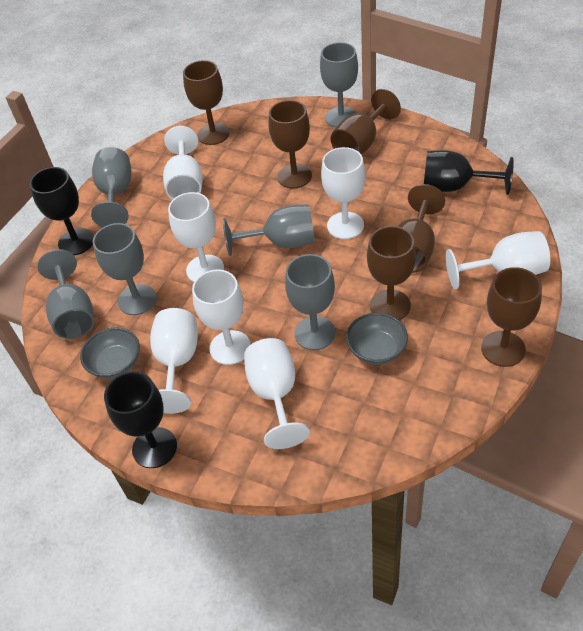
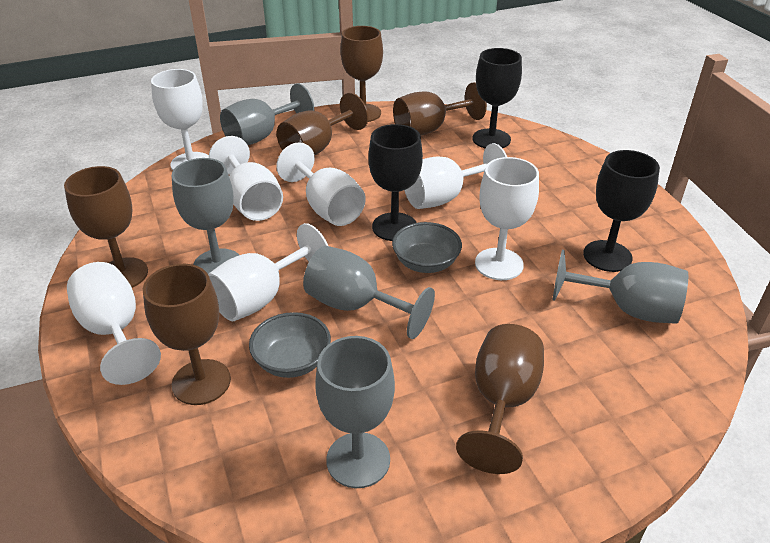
grey goblet: [37,249,94,339] [91,147,131,227] [93,223,157,315] [223,204,315,256] [285,254,336,350] [320,42,358,127] = 6 -> [172,158,239,274] [220,84,314,145] [303,246,435,339] [315,336,395,488] [553,250,688,324] = 5

